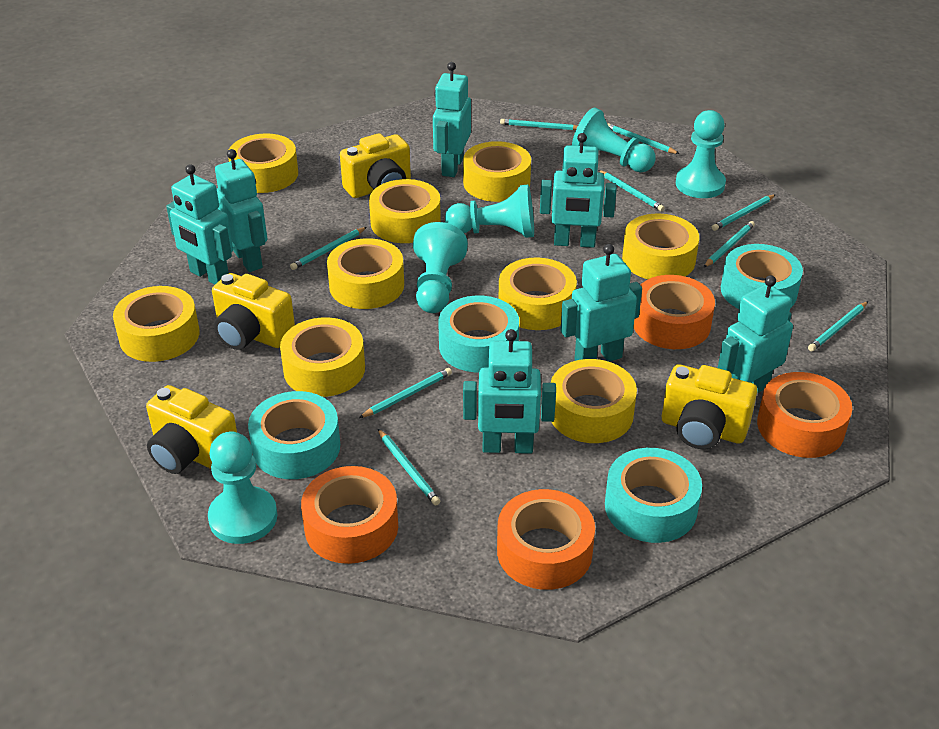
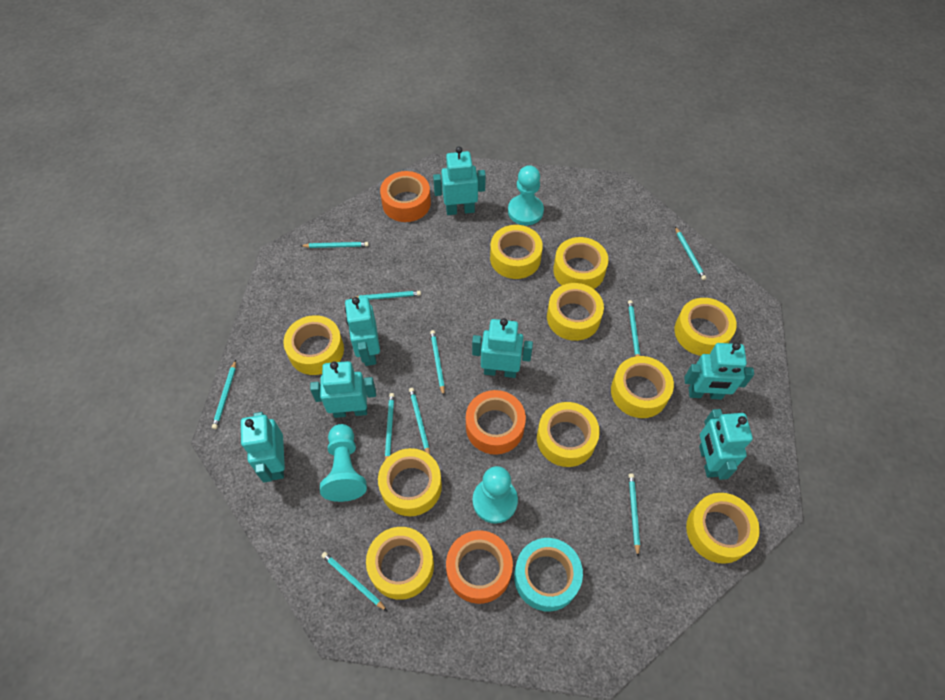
orange tape: [301,466,398,564] [497,489,595,590] [633,275,715,349] [757,372,852,458] = 4 -> [380,171,431,222] [446,530,513,604] [466,390,526,455] = 3
turquoise pawn: [208,431,278,544] [413,222,468,313] [445,184,534,238] [572,108,655,173] [676,110,726,198] = 5 -> [320,424,367,502] [473,466,518,524] [508,165,544,225] = 3
turquoise pencil: [290,227,367,270] [359,368,452,418] [378,429,440,506] [500,119,578,130] [598,170,665,212] [607,123,679,154] [703,221,755,268] [712,194,776,231] [808,301,868,352] = 9 -> [212,360,236,429] [301,242,369,248] [321,552,387,611] [350,291,421,300] [385,393,394,460] [409,388,430,455] [430,330,445,396] [628,300,640,356] [629,473,640,556] [675,227,706,280] = 10
turquoise tape: [248,391,340,479] [438,296,519,372] [605,448,702,543] [721,244,803,309] = 4 -> [514,538,583,612] = 1
yellow camera: [146,385,237,474] [212,273,295,350] [340,133,411,198] [662,364,757,449] = 4 -> none = 0
yellow tape: [113,286,200,362] [229,133,298,193] [280,317,365,397] [327,238,404,309] [369,179,441,243] [463,141,531,202] [498,257,577,330] [551,359,637,443] [622,214,699,279] = 9 -> [283,315,344,375] [366,527,434,600] [378,448,442,516] [490,225,543,279] [537,402,600,467] [547,283,604,341] [553,237,608,289] [611,356,674,418] [674,298,737,356] [686,493,760,564] = 10

